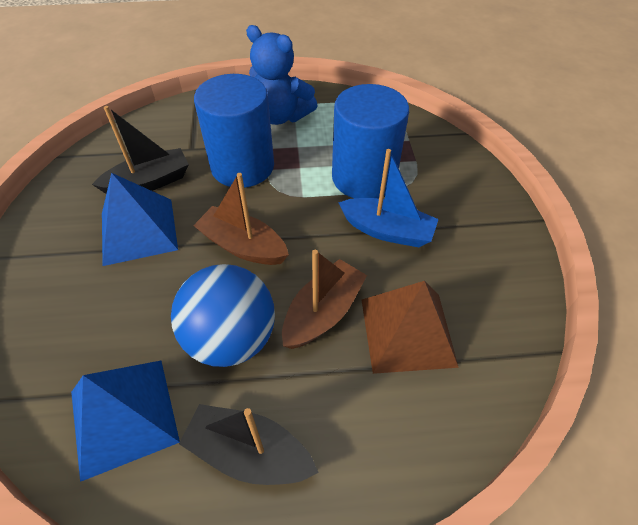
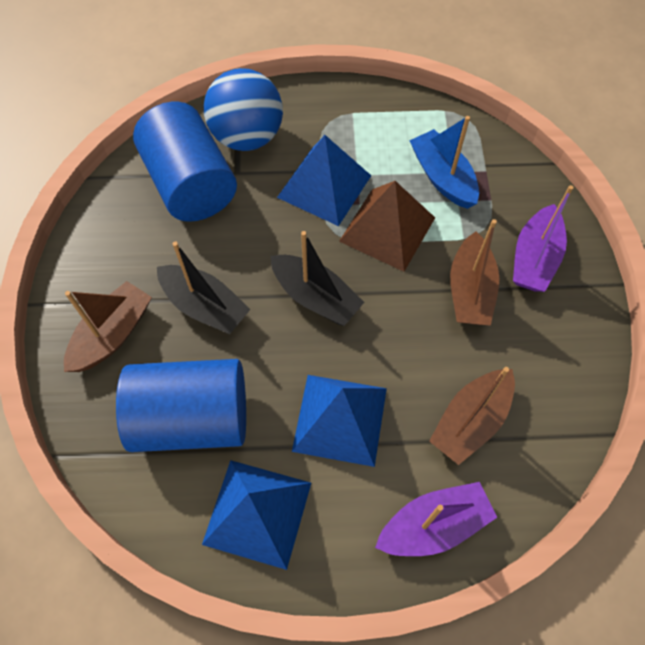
blue pyramid: [71,361,180,482] [102,173,178,266] = 2 -> [202,460,311,570] [277,135,371,226] [292,375,387,467] = 3
blue teddy bear: [246,25,318,125] = 1 -> none = 0
brown boat: [193,173,289,265] [282,250,367,349] = 2 -> [64,281,152,372] [429,367,515,465] [450,219,500,326] = 3
purple boat: none = 0 -> [375,482,497,556] [513,185,574,292] = 2

